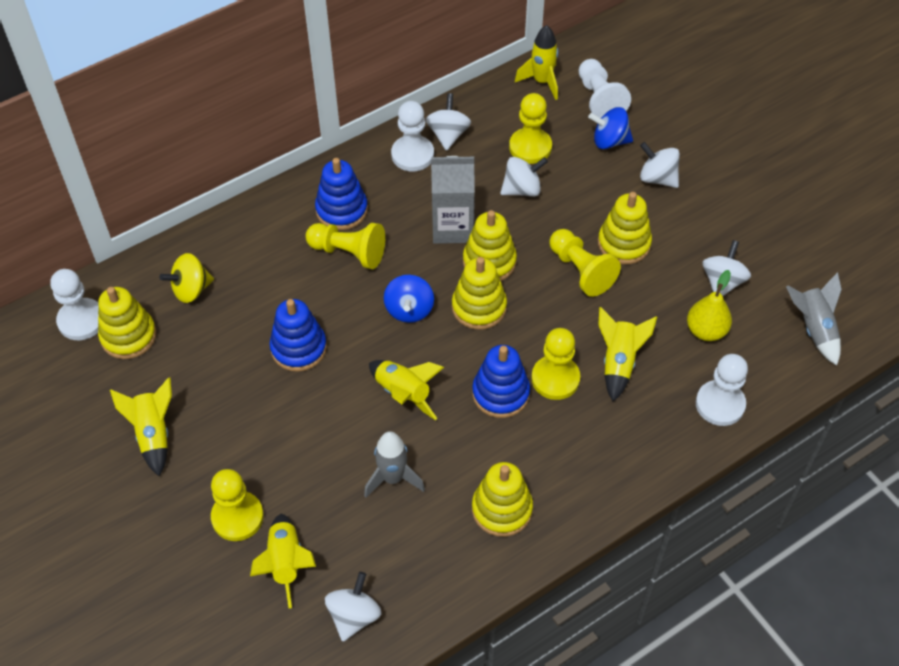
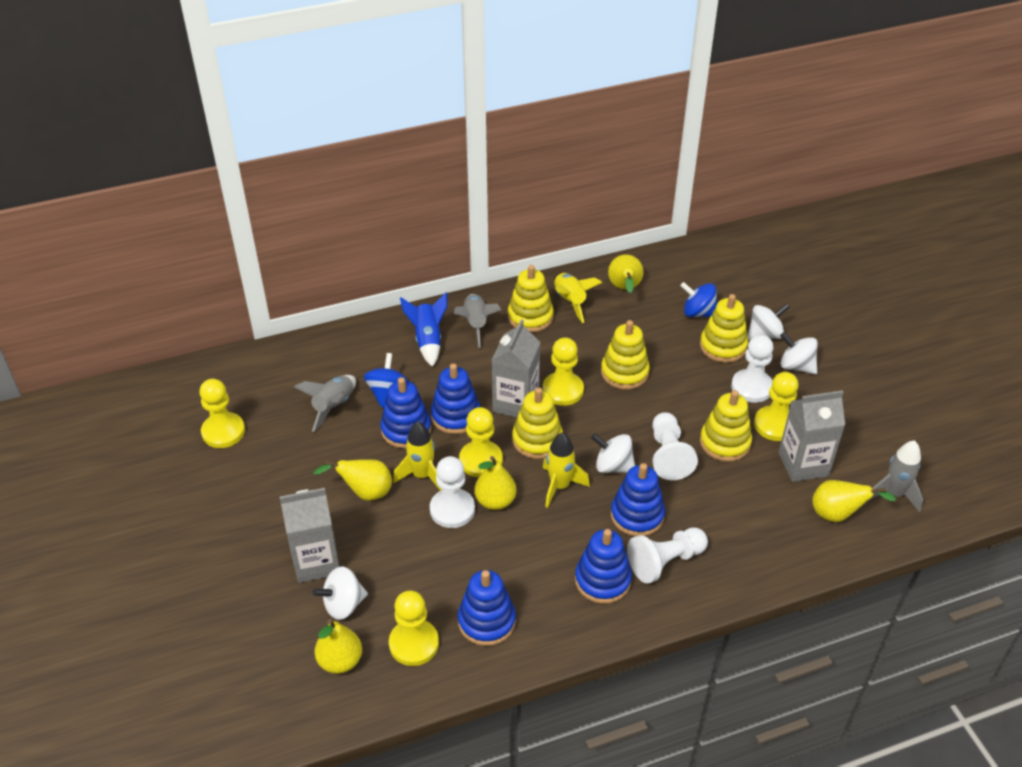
blue rocket: none = 0 -> [400,293,447,367] = 1
blue stacking toy: [269,299,327,372] [315,158,368,230] [472,345,530,418] = 3 -> [380,377,431,449] [431,363,480,434] [458,570,516,646] [575,529,632,604] [611,463,665,536] = 5
grey carton: [431,156,475,244] = 1 -> [280,488,339,583] [492,319,541,417] [779,390,845,482] = 3
grey rocket: [364,431,425,498] [786,272,842,366] = 2 -> [294,375,356,432] [454,294,502,348] [869,440,923,512] = 3
white spinning top: [325,572,381,641] [426,93,471,151] [500,157,548,197] [640,142,680,188] [703,240,751,296] = 5 -> [313,566,368,620] [591,434,635,473] [747,303,790,340] [780,332,818,374] = 4
yellow pear: [687,270,732,341] = 1 -> [313,460,392,501] [315,619,362,674] [474,456,516,510] [608,254,644,293] [812,480,896,522] = 5
yellow rocket: [110,377,172,476] [250,513,316,609] [369,360,444,420] [515,25,558,100] [598,307,657,402] = 5 -> [393,422,442,491] [543,433,590,508] [554,273,602,323] = 3
yellow spinning top: [159,253,214,303] = 1 -> none = 0

